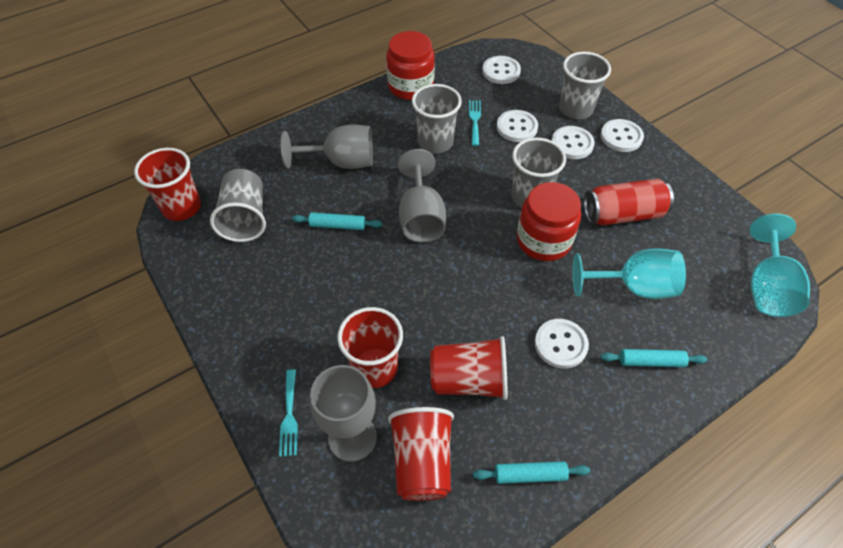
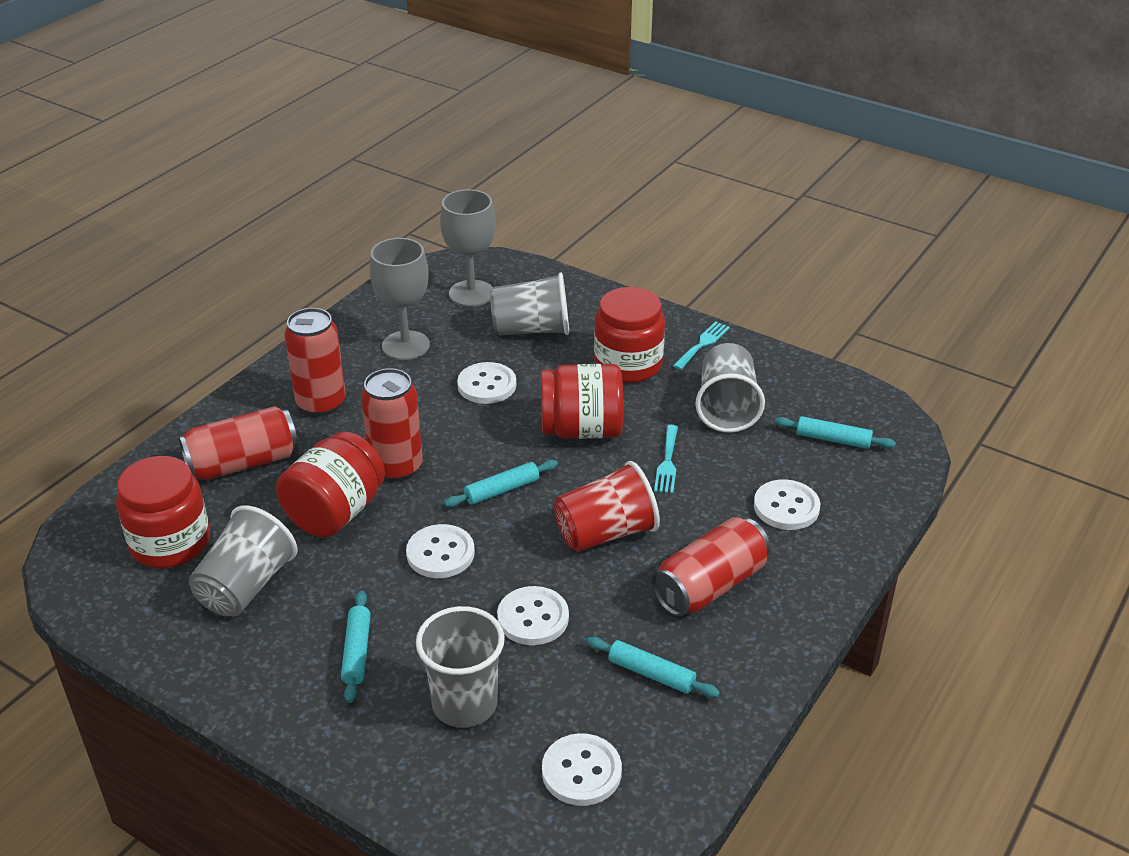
grey goblet: [281,125,373,169] [310,365,377,462] [398,149,446,243] = 3 -> [370,238,430,360] [440,189,496,307] = 2
red can: [584,179,674,226] = 1 -> [179,406,298,480] [284,308,346,416] [361,368,423,482] [651,517,770,617] = 4
red cup: [134,148,201,221] [337,307,403,388] [388,407,454,501] [430,336,508,400] = 4 -> [554,461,660,552] = 1
red jar: [386,31,435,100] [517,182,581,261] = 2 -> [116,456,210,568] [276,431,385,537] [541,364,623,439] [594,287,665,383] = 4
turquoise goblet: [572,248,686,299] [750,214,810,317] = 2 -> none = 0
turquoise rolling pin: [292,212,382,230] [473,461,590,484] [601,349,708,367] = 3 -> [341,590,371,703] [444,460,558,507] [587,637,720,698] [775,416,896,449] = 4

